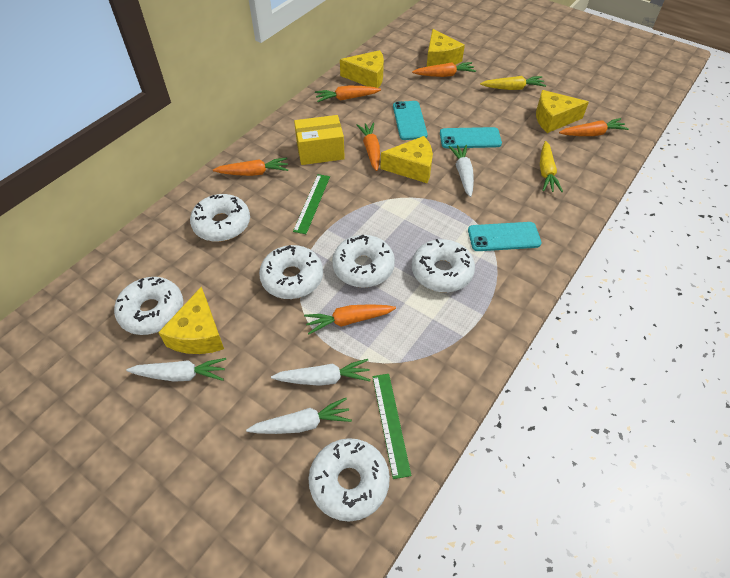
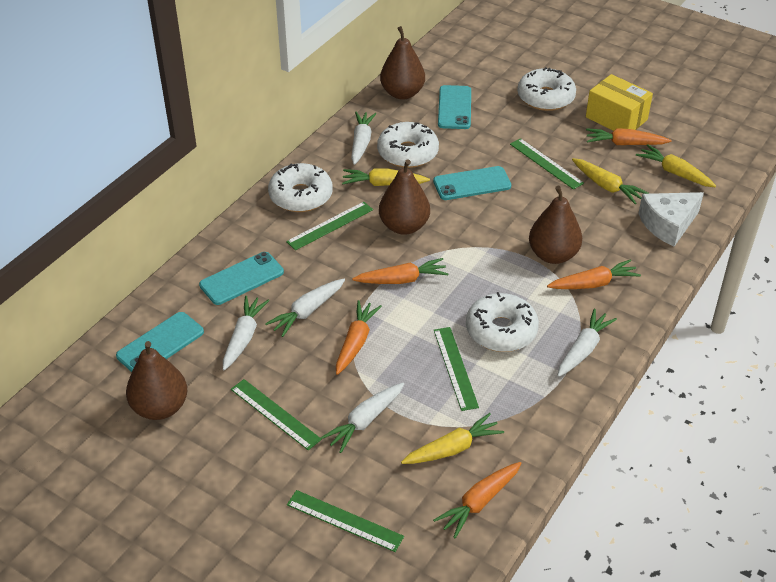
brown pear: none = 0 -> [126,341,187,420] [379,160,430,235] [380,26,425,100] [529,186,582,264] = 4
green ruler: [293,174,330,234] [372,374,412,479] = 2 -> [231,379,322,450] [286,202,373,250] [287,490,404,552] [434,327,479,411] [510,138,584,190] = 5
orange carrot: [213,157,288,176] [304,304,396,334] [315,86,381,102] [357,122,380,171] [412,62,476,77] [559,118,629,136] = 6 -> [336,300,382,375] [352,258,449,284] [433,462,522,538] [547,259,641,289] [586,128,671,145] = 5
turquoise phone: [393,101,428,140] [440,127,502,148] [468,222,541,251] = 3 -> [116,312,204,372] [199,252,284,305] [433,166,511,200] [438,85,471,129] = 4
white carrot: [126,358,226,382] [246,398,352,434] [271,359,371,386] [448,145,474,197] = 4 -> [223,296,269,370] [265,279,345,337] [321,383,404,453] [351,112,376,165] [557,309,617,377] = 5
white cheese: none = 0 -> [638,192,704,246] = 1
white donut: [114,277,183,335] [190,194,250,242] [259,245,323,299] [309,438,390,522] [332,235,395,288] [412,239,475,292] = 6 -> [268,163,333,212] [377,122,439,168] [466,292,539,352] [517,67,576,111] = 4
yellow carrot: [480,76,546,90] [540,141,563,192] = 2 -> [342,168,430,186] [401,413,504,464] [572,158,649,204] [636,144,716,187] = 4
yellow cheese: [158,286,224,354] [340,50,384,88] [380,136,433,183] [427,29,465,67] [536,90,589,133] = 5 -> none = 0

